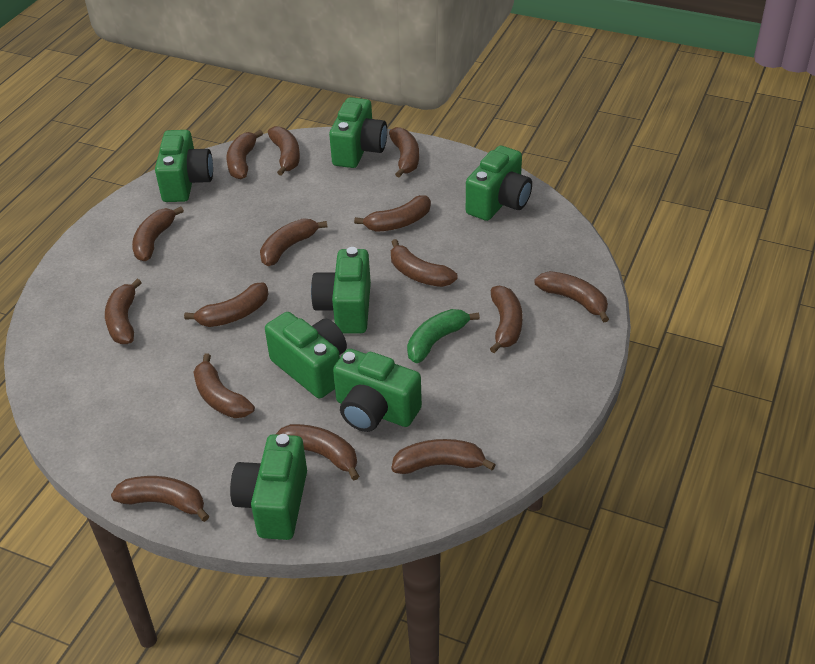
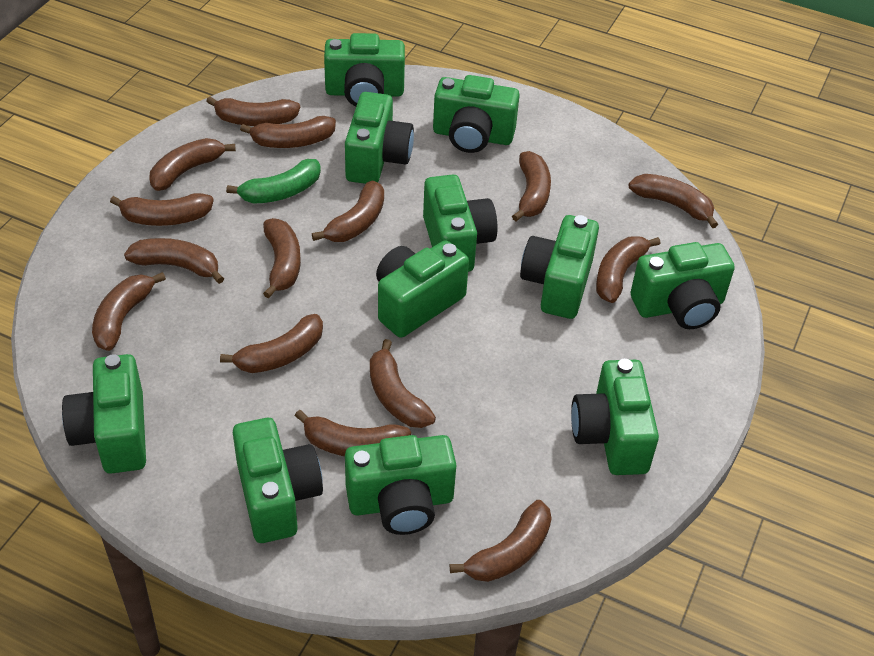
green camera: [155,130,213,202] [230,434,307,540] [265,312,347,398] [311,247,371,333] [329,97,387,168] [333,349,422,432] [466,146,532,221] = 7 -> [62,354,146,474] [233,418,323,543] [324,33,405,106] [345,92,414,184] [345,435,456,535] [376,240,469,338] [423,175,498,272] [433,75,520,153] [520,215,599,319] [571,359,659,475] [631,242,735,329] = 11

